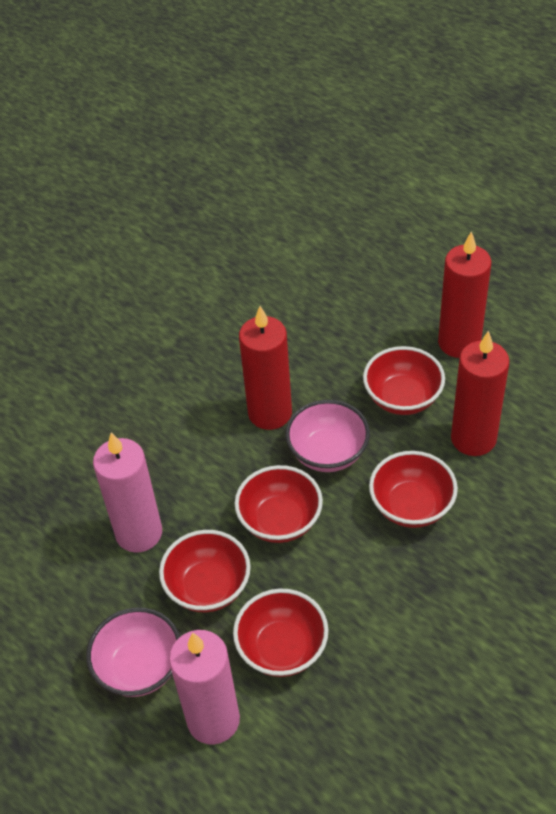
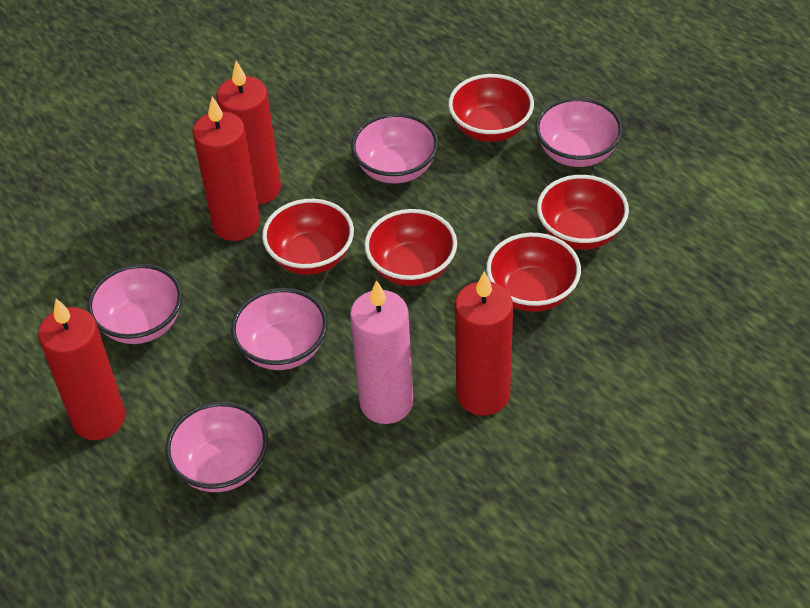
pink bowl: [86,607,180,697] [285,400,370,472] = 2 -> [87,264,182,344] [165,402,268,492] [231,288,328,370] [351,113,439,184] [535,97,623,167] = 5
pink candle: [93,432,162,553] [169,630,240,745] = 2 -> [350,280,413,424] = 1
red candle: [239,306,292,430] [438,231,491,358] [451,331,509,456] = 3 -> [38,298,125,440] [193,96,260,241] [216,61,281,205] [455,271,513,416] = 4

